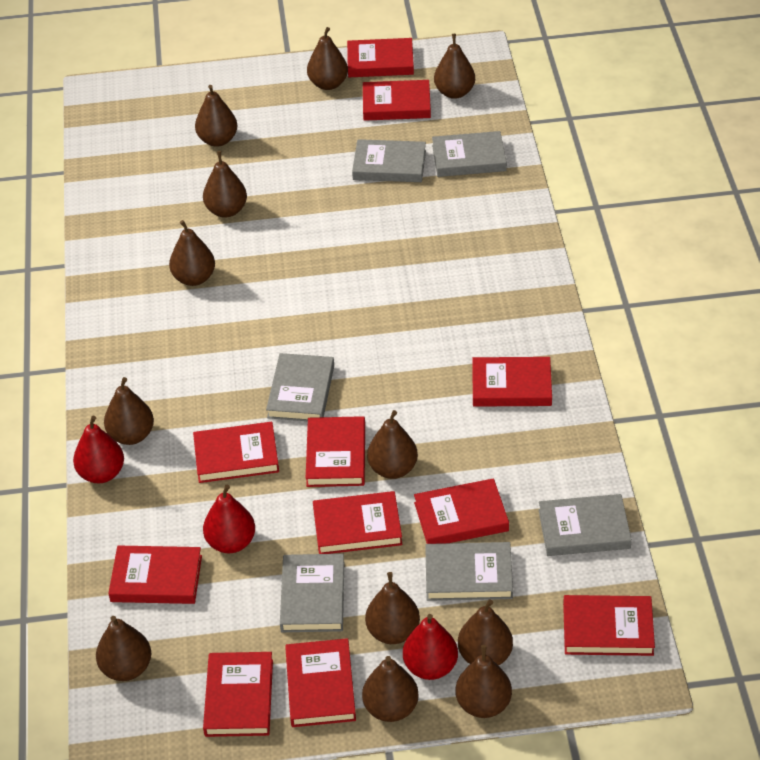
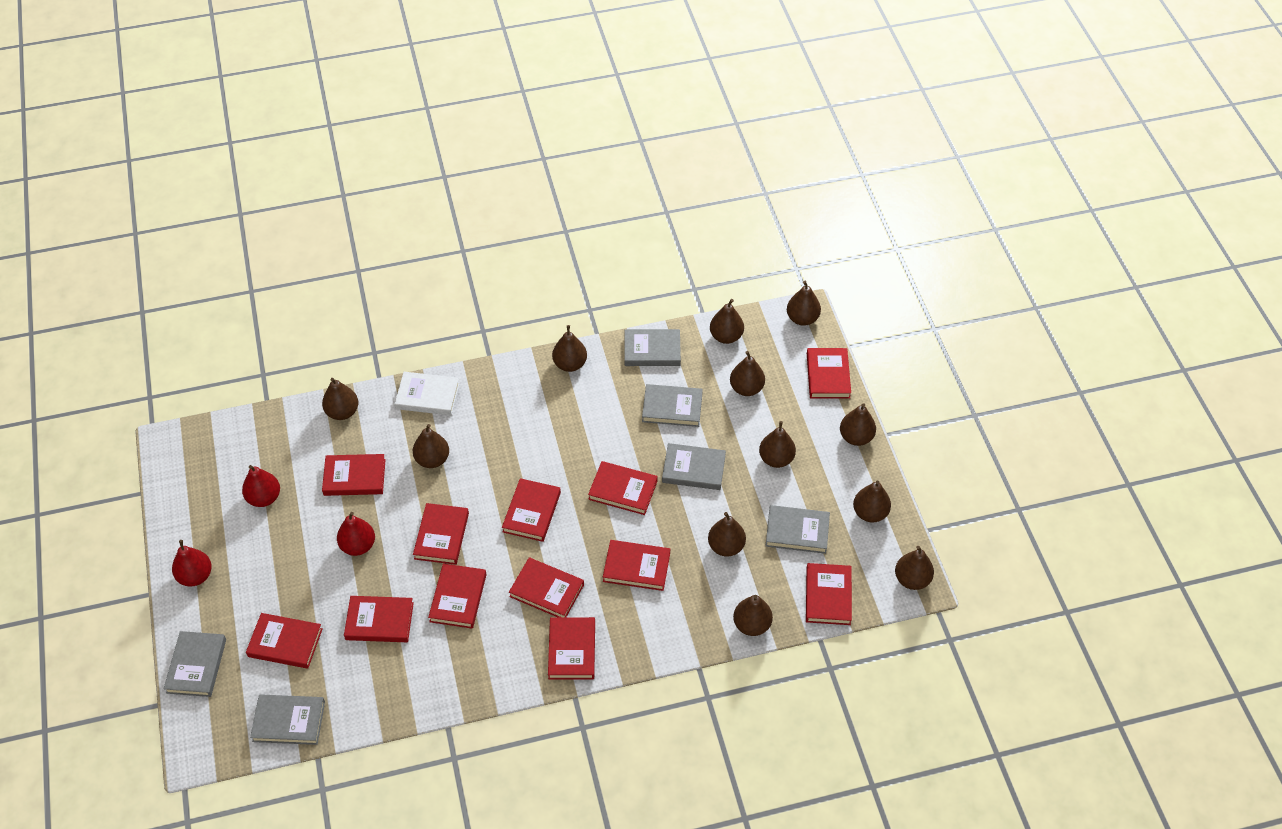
red book: [108,546,202,604] [193,422,279,483] [203,652,273,737] [285,638,356,727] [306,416,365,487] [313,491,402,554] [347,38,414,77] [363,80,431,121] [414,478,509,544] [472,357,552,407] [563,595,655,656] = 11 -> [246,613,323,669] [322,454,386,496] [344,596,414,642] [413,503,469,565] [428,563,486,629] [502,478,561,542] [509,557,584,617] [548,617,595,679] [588,461,658,515] [603,540,670,591] [806,563,852,625] [807,348,851,399] = 12
white book: none = 0 -> [395,372,460,415] = 1

